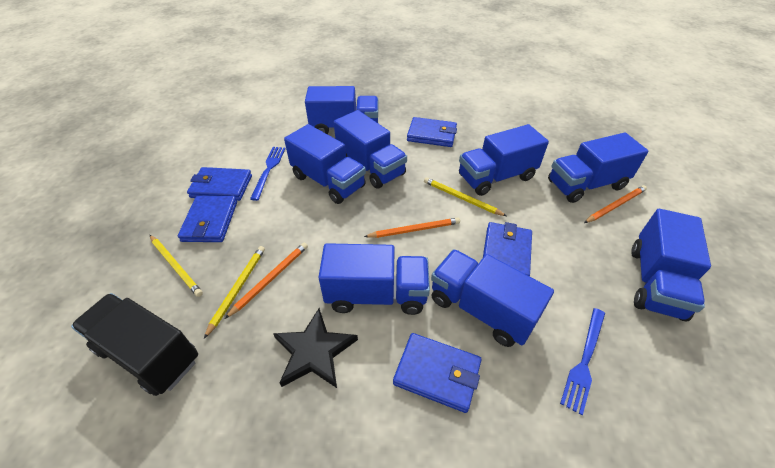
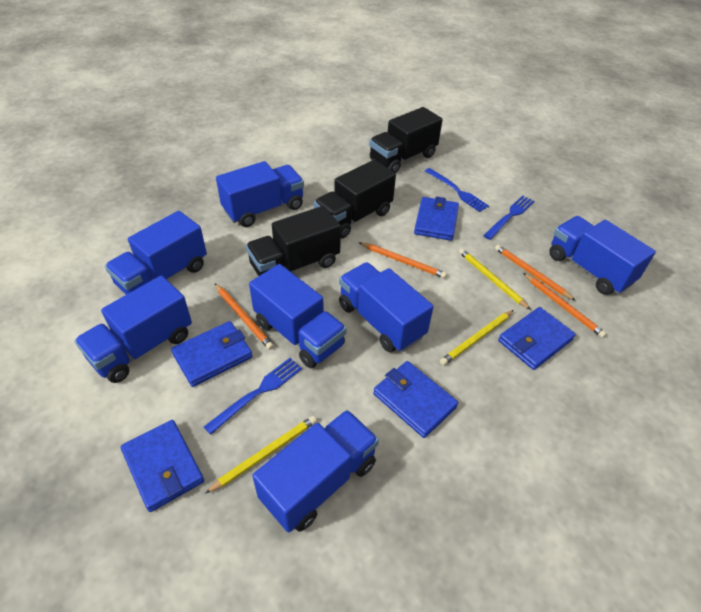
black star: [273,308,358,388] = 1 -> none = 0
black truck: [71,293,198,396] = 1 -> [246,206,341,276] [314,160,396,239] [369,107,443,173] = 3
blue fork: [250,147,286,201] [560,308,605,415] = 2 -> [204,358,302,435] [425,168,489,212] [483,195,534,240] = 3
blue truck: [284,124,366,204] [305,86,378,134] [318,243,430,315] [334,110,407,189] [431,249,554,347] [459,124,549,196] [548,133,648,203] [631,209,711,321] = 8 -> [74,276,192,383] [105,211,207,295] [216,161,304,227] [249,264,347,368] [252,410,379,533] [339,262,433,352] [549,216,656,295] = 7
orange pencil: [225,243,308,319] [364,218,460,238] [584,185,647,223] = 3 -> [215,284,274,350] [359,242,447,278] [495,245,576,301] [523,273,607,338] = 4

